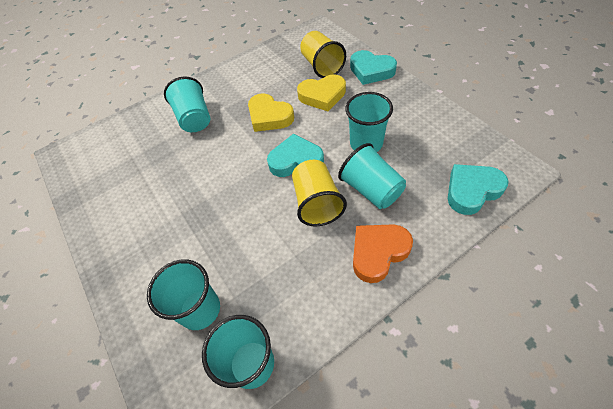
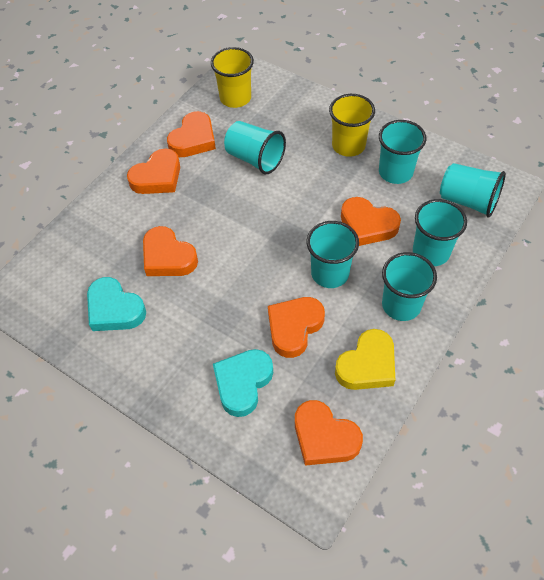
orange heart: [353,224,413,283] = 1 -> [127,149,180,194] [143,226,198,276] [167,111,216,157] [268,297,325,358] [295,400,363,466] [341,197,401,246] = 6
turquoise cup: [147,259,220,330] [164,77,210,132] [202,315,274,389] [338,143,406,209] [345,92,393,152] = 5 -> [224,121,286,174] [307,221,359,288] [379,120,426,184] [382,252,437,321] [413,199,467,266] [440,163,506,218] = 6
turquoise heart: [267,134,324,177] [350,50,397,85] [448,164,509,215] = 3 -> [87,277,146,331] [213,349,273,417] = 2
yellow heart: [248,93,294,132] [297,75,346,111] = 2 -> [335,329,395,390] = 1

